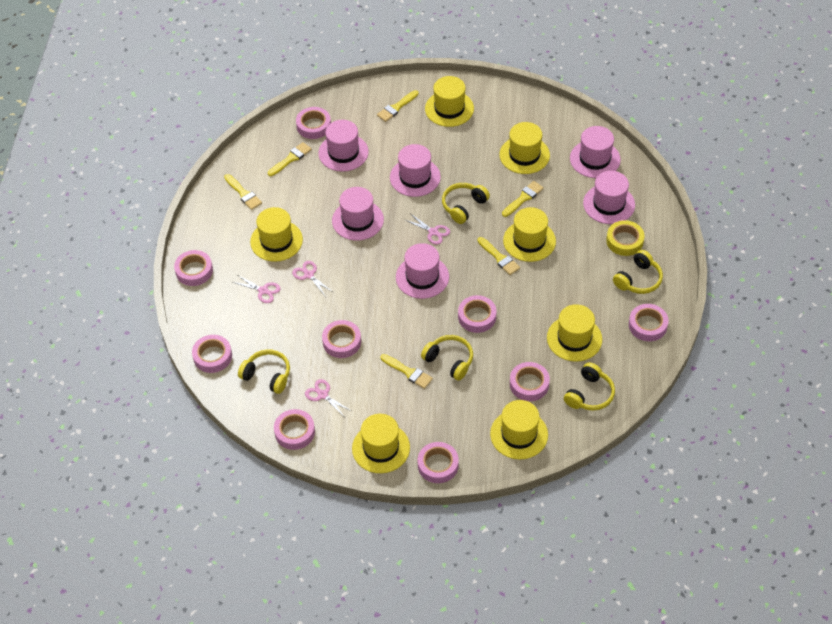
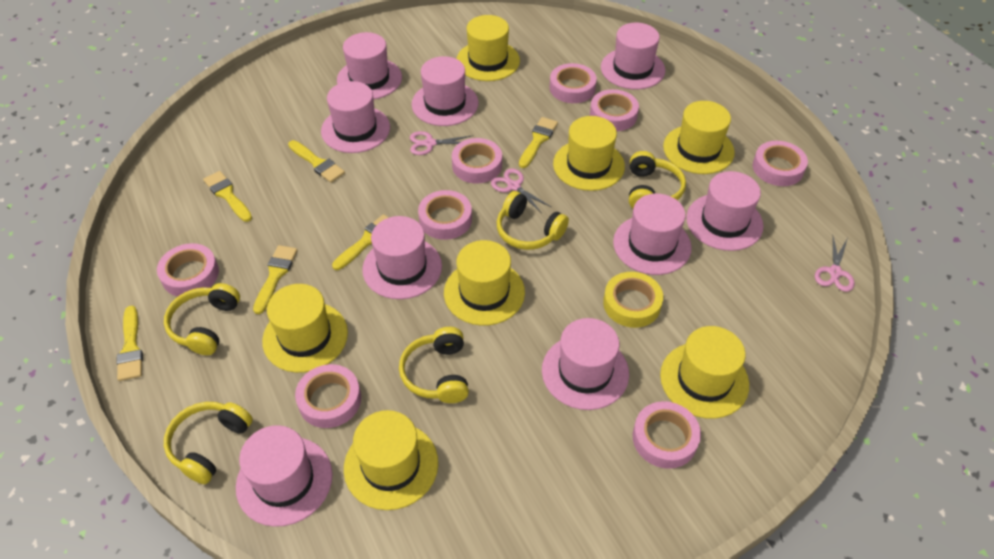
pink hat: [318,120,369,172] [332,187,384,241] [390,144,441,197] [396,243,449,299] [570,126,621,178] [583,171,635,224] = 6 -> [236,425,333,527] [321,81,390,153] [337,32,402,99] [362,216,442,299] [412,56,479,126] [542,318,629,410] [601,23,665,90] [613,194,692,275] [686,171,764,251] = 9
pink scissors: [232,275,280,303] [292,261,333,297] [305,379,351,416] [405,214,450,245] = 4 -> [410,131,473,155] [491,168,551,213] [815,236,855,292] = 3
pink tape: [174,250,213,286] [192,335,232,373] [274,409,315,450] [296,107,331,139] [322,320,361,358] [417,442,459,483] [458,295,497,333] [510,362,550,401] [629,304,669,341] = 9 -> [157,243,219,296] [295,364,361,428] [418,190,472,240] [452,138,502,184] [550,63,597,103] [590,89,639,131] [633,401,701,469] [753,141,808,186] = 8

